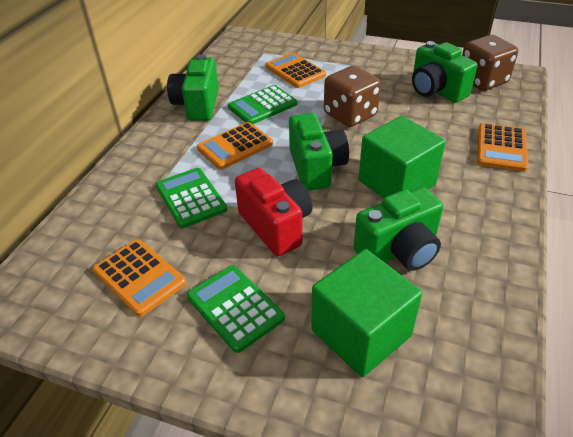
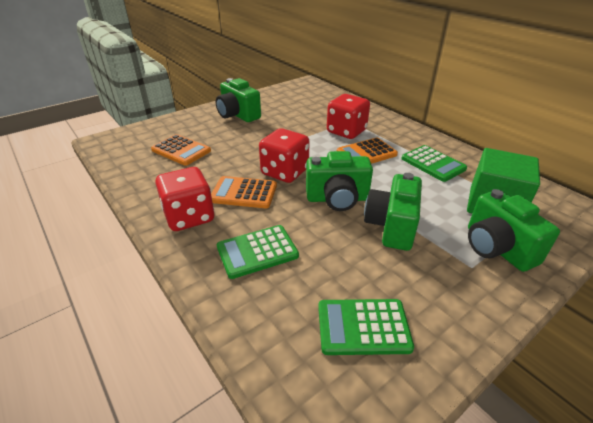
brown dice: [324,66,381,127] [462,35,518,91] = 2 -> none = 0
green cube: [311,249,422,377] [359,116,445,198] = 2 -> [467,148,540,214] = 1
orange calculator: [93,239,186,317] [197,122,273,170] [266,53,326,88] [477,123,528,172] = 4 -> [151,134,211,166] [211,176,277,209] [337,138,398,164] = 3
red camera: [235,168,313,256] = 1 -> none = 0
red dice: none = 0 -> [155,167,214,231] [259,128,310,183] [327,94,370,139] = 3

